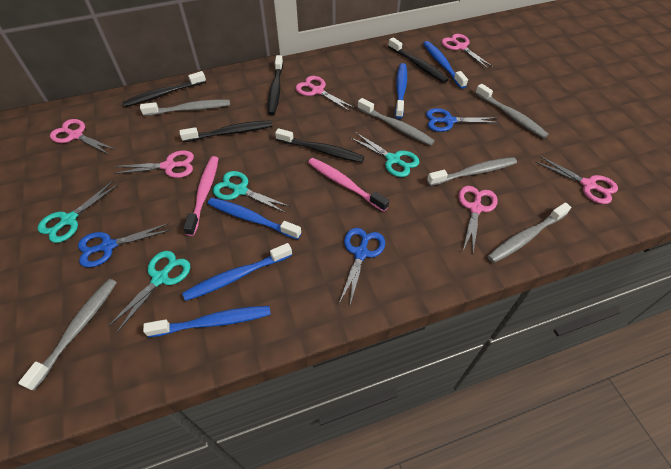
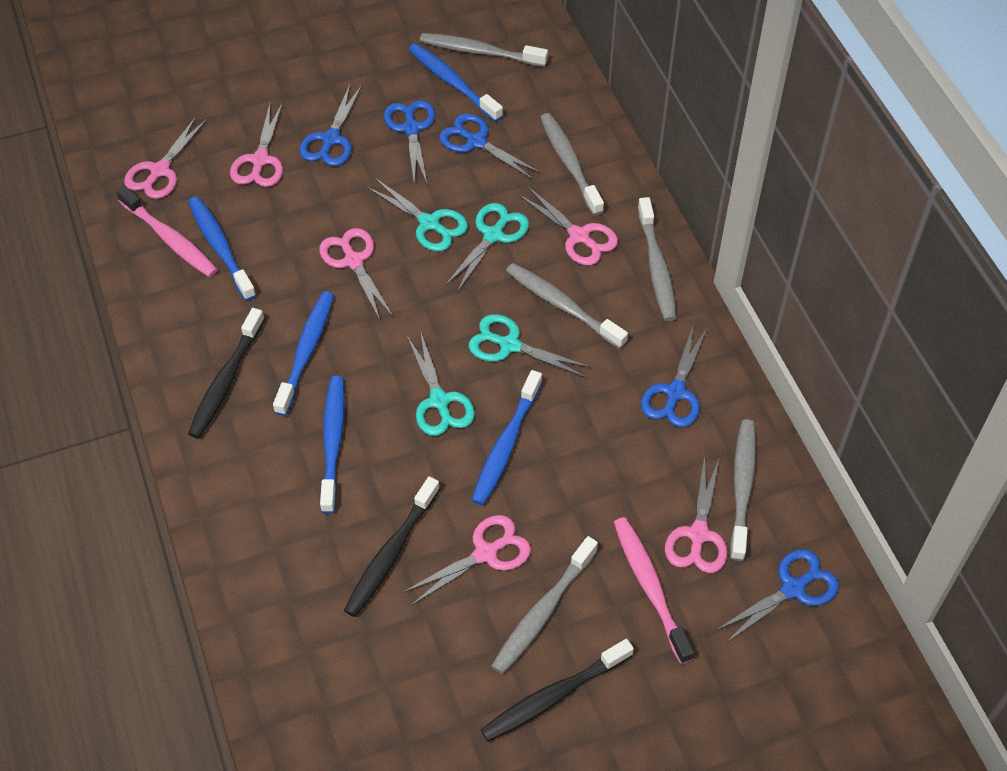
black toothbrush: [123,71,206,107] [180,120,272,142] [268,55,283,115] [275,128,365,163] [388,37,449,83] = 5 -> [188,308,265,439] [344,476,440,617] [481,639,634,742] = 3
blue scissors: [78,223,170,267] [339,228,385,305] [426,108,500,132] = 3 -> [299,85,362,166] [384,100,435,183] [439,113,542,180] [641,324,707,427] [716,549,839,643] = 5

